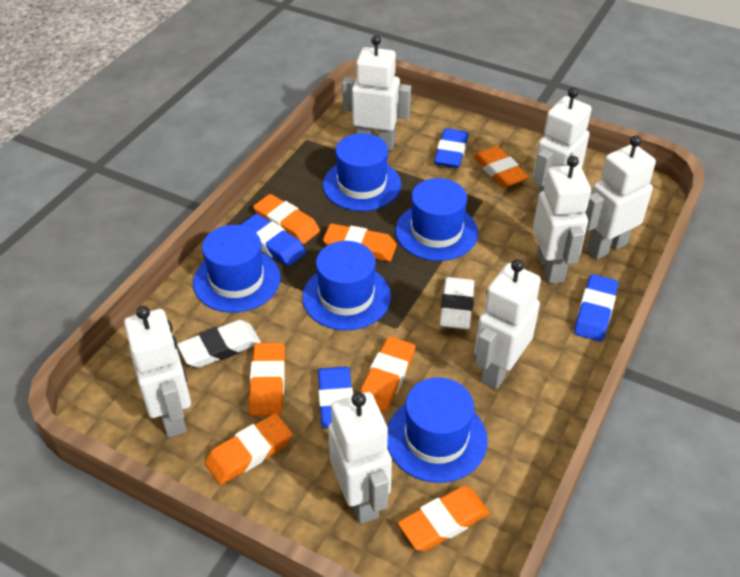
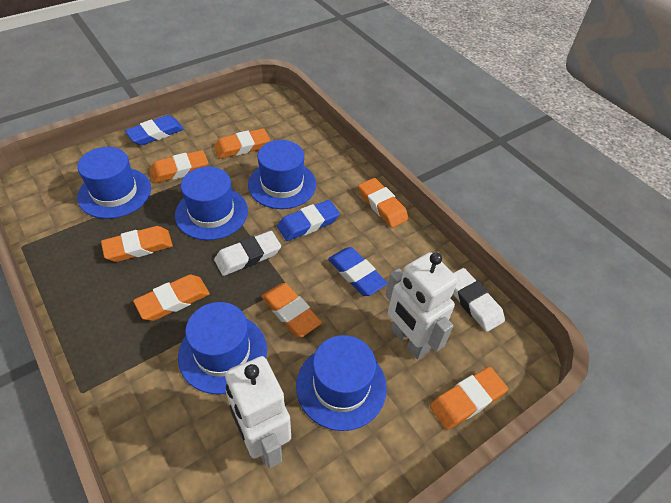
blue eraser: [240,214,306,266] [318,367,353,428] [434,128,469,168] [574,274,618,341] = 4 -> [125,115,184,145] [277,200,340,241] [328,247,388,296] = 3
white robot: [124,306,191,438] [328,392,392,524] [342,35,411,151] [475,259,541,390] [533,87,592,206] [533,156,591,284] [585,135,656,259] = 7 -> [225,356,291,468] [386,252,458,359] = 2

